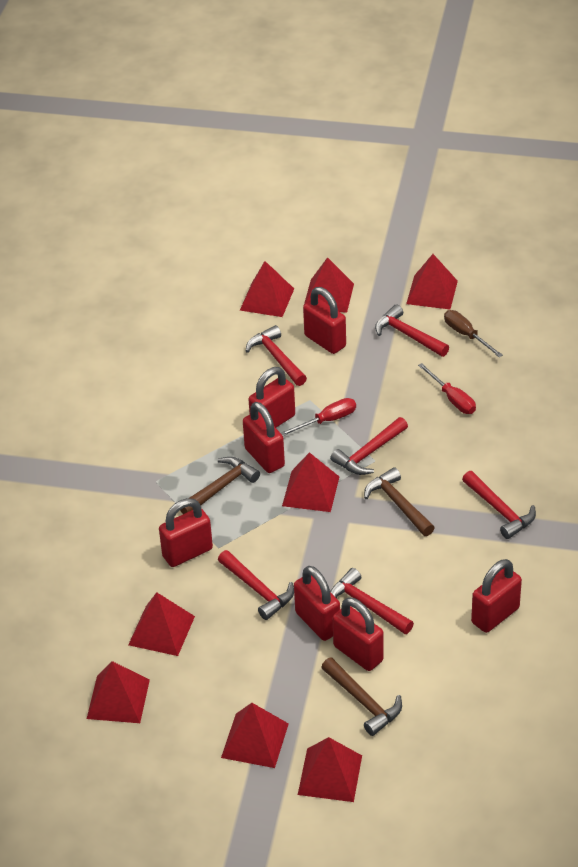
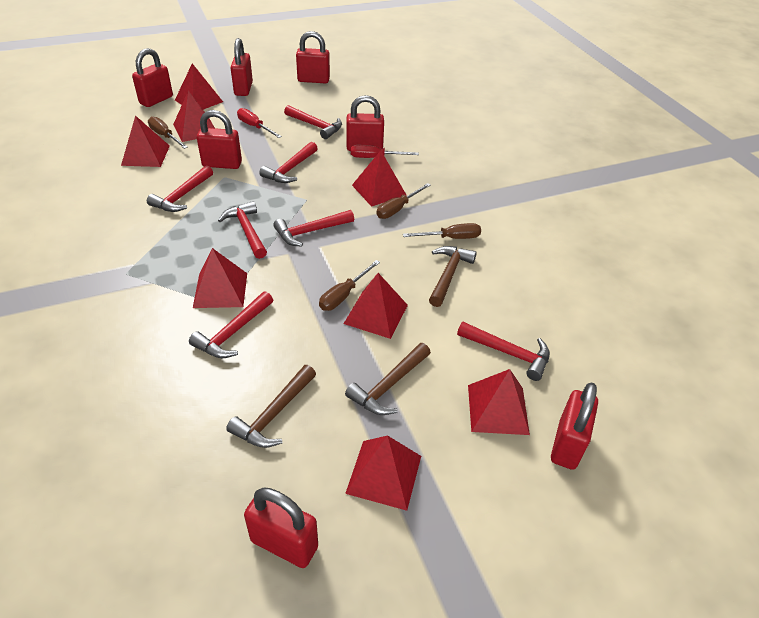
brown screwdriver: [444,310,503,358] = 1 -> [148,116,187,149] [319,260,380,311] [376,183,431,219] [403,223,481,239] = 4
red hammer: [218,550,294,620] [246,325,307,386] [330,417,408,475] [330,568,414,634] [375,305,449,357] [462,471,536,539] = 6 -> [147,165,213,212] [189,291,273,358] [218,201,267,259] [259,142,318,183] [273,210,354,247] [284,105,342,139] [457,322,550,381] = 7

